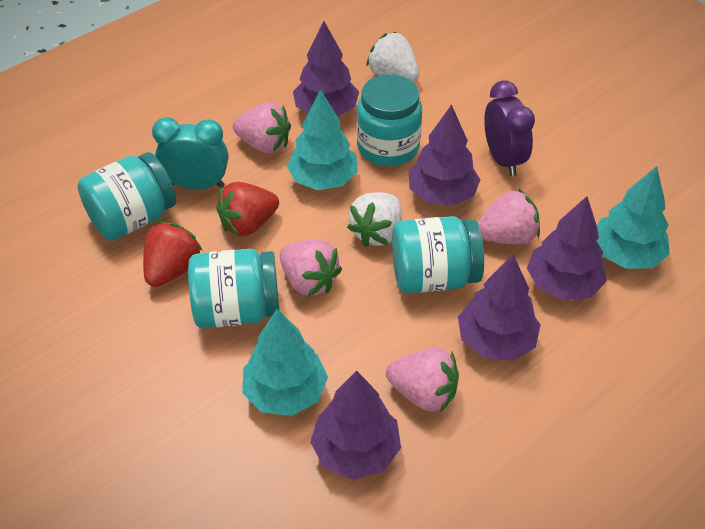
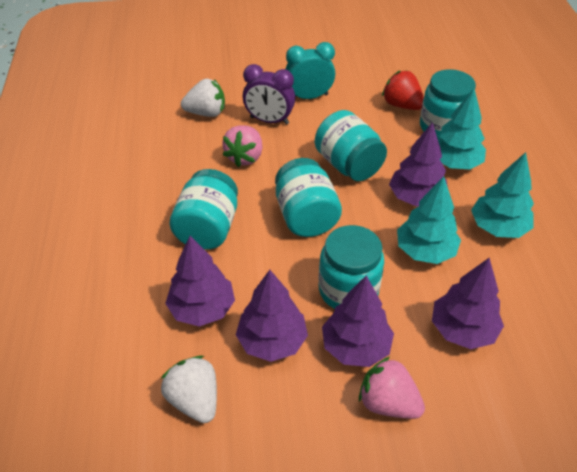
pink strawberry: [233,102,291,154] [280,239,342,297] [386,348,459,413] [478,189,540,245] = 4 -> [222,125,262,167] [359,357,425,419] = 2
red strawberry: [143,222,202,287] [216,182,279,236] = 2 -> [382,70,424,110] = 1
turquoise jar: [77,152,176,241] [188,249,280,328] [357,74,422,166] [392,216,484,293] = 4 -> [169,169,238,250] [275,158,342,237] [315,110,387,181] [319,225,384,309] [420,69,476,136] = 5

